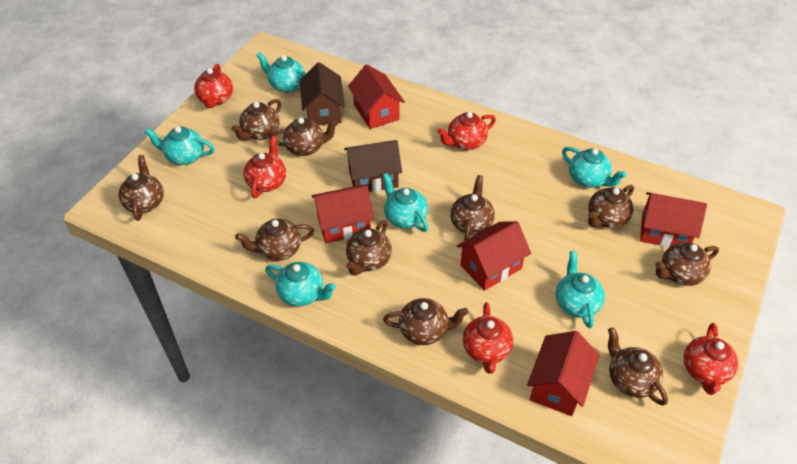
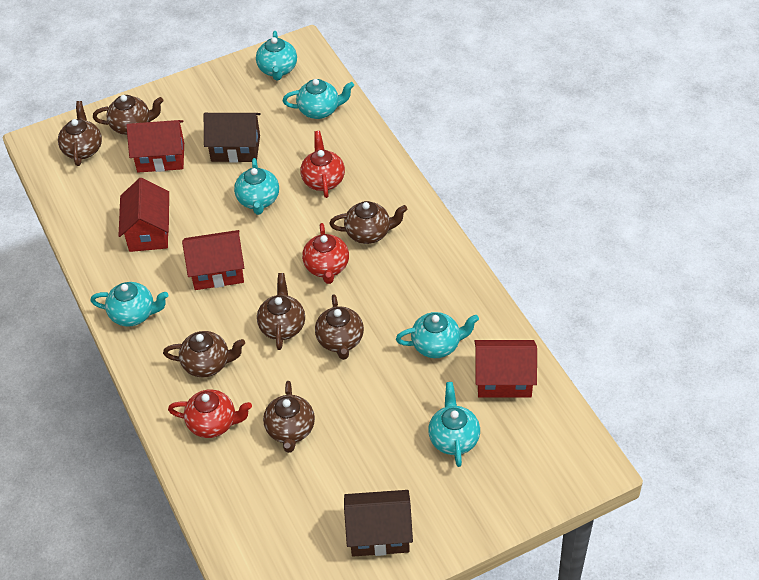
brown teapot: [119,155,164,221] [231,99,281,140] [235,219,314,261] [270,118,338,156] [346,220,392,276] [383,298,469,345] [450,175,495,241] [588,185,634,228] [608,327,668,406] [655,242,719,286] = 10 -> [58,101,102,166] [93,95,163,135] [163,331,245,377] [257,273,305,350] [263,381,315,453] [315,294,364,360] [329,201,408,244] = 7
red house: [312,185,374,243] [348,65,405,129] [457,221,531,291] [527,331,599,416] [640,192,707,248] = 5 -> [118,178,169,252] [126,120,184,173] [182,230,244,290] [474,340,537,397] = 4
red teapot: [194,64,233,108] [244,136,286,198] [437,112,496,150] [463,302,513,374] [684,323,738,395] = 5 -> [168,389,252,438] [300,131,345,198] [302,223,349,284] = 3

